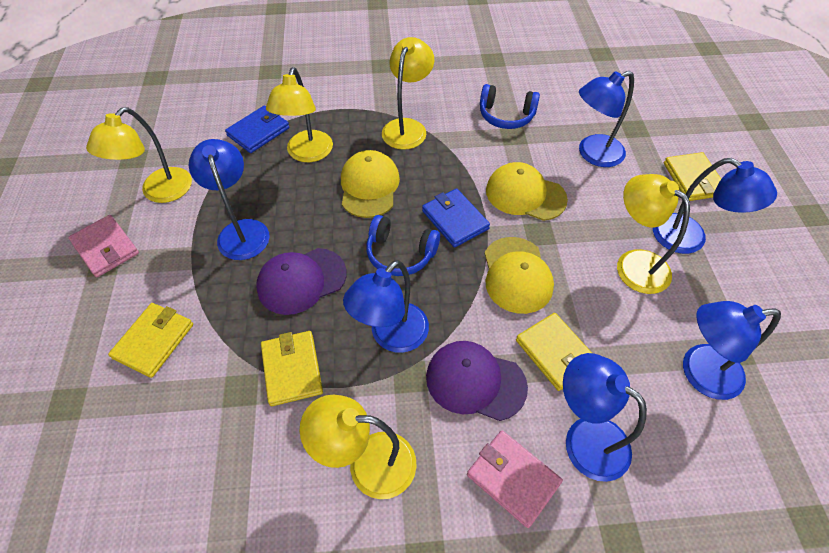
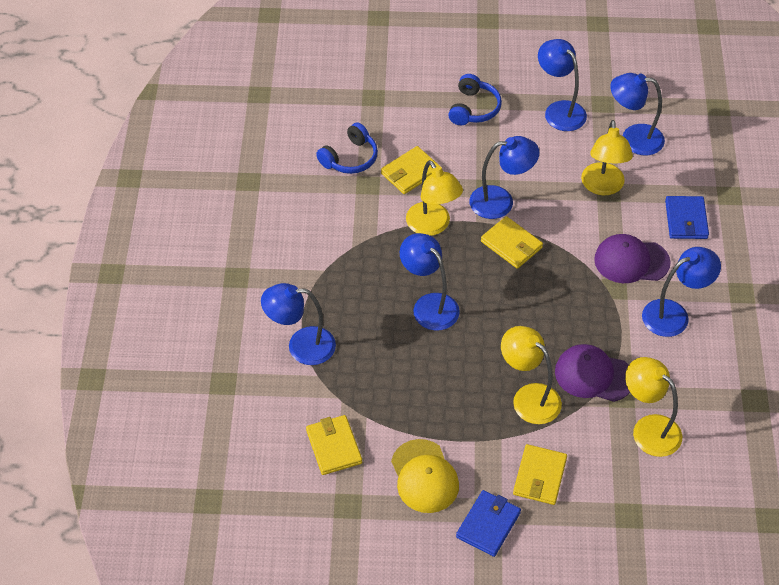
pink wallet: [68,215,139,277] [467,431,563,528] = 2 -> none = 0
yellow cap: [341,150,400,218] [484,237,554,314] [486,162,568,221] = 3 -> [391,439,459,513] = 1
yellow lamp: [86,107,192,203] [266,67,333,162] [300,395,417,499] [382,37,434,150] [617,174,690,294] = 5 -> [406,160,463,236] [501,326,562,424] [581,120,633,195] [625,357,682,457] = 4

